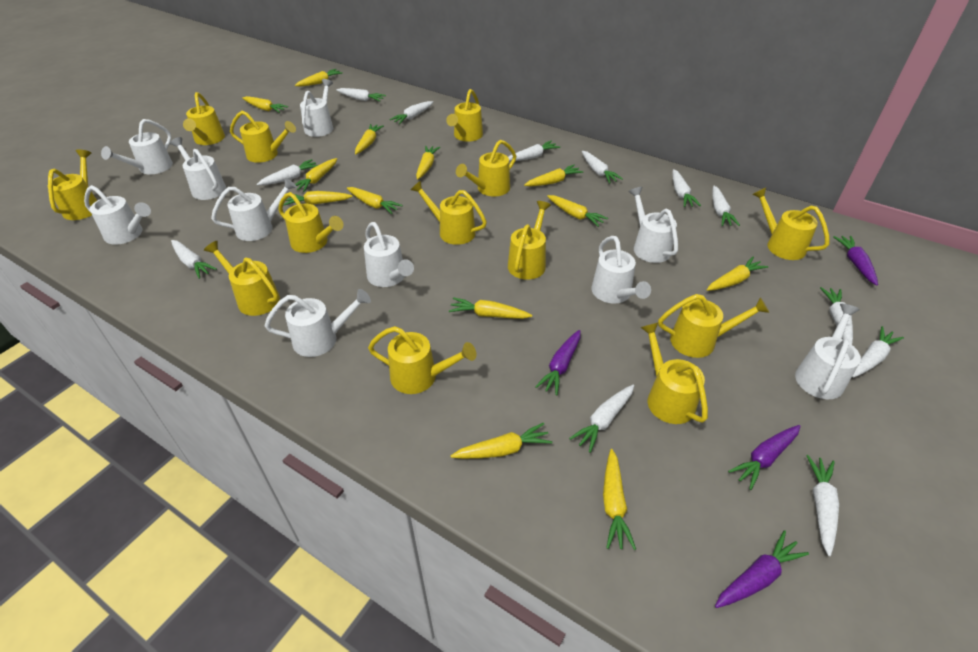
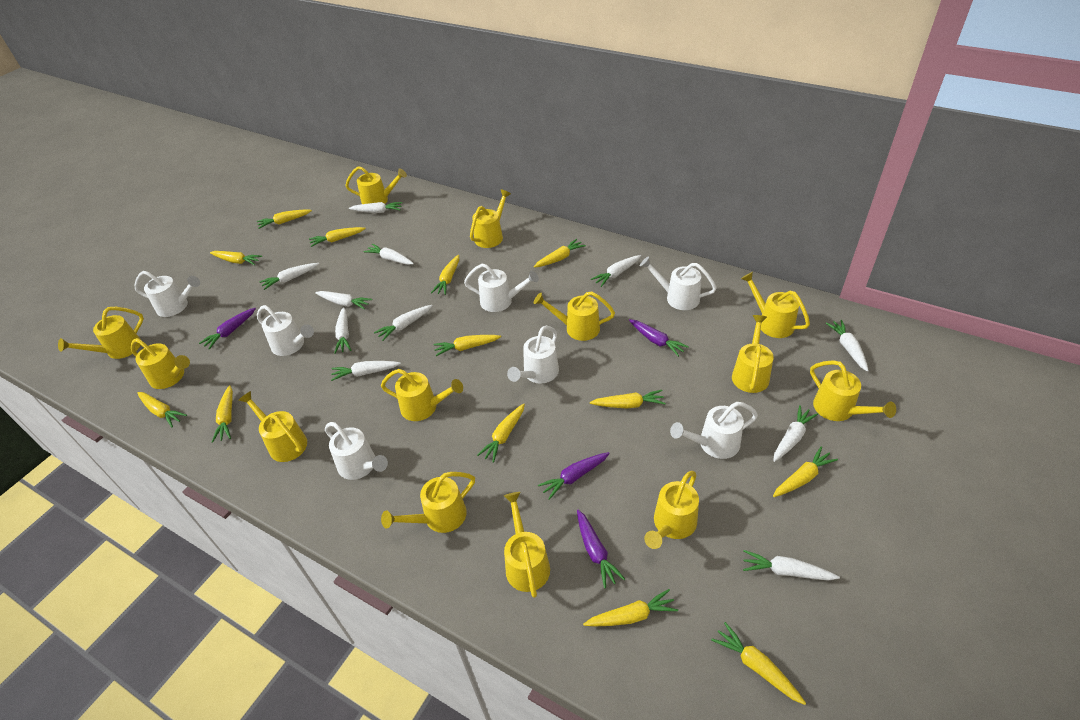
white carrot: [171,240,217,279] [256,159,318,185] [336,88,386,101] [389,101,433,124] [508,141,560,161] [569,385,634,453] [582,151,623,184] [672,169,701,207] [713,186,740,226] [806,455,839,556] [820,287,853,345] [852,326,904,378] = 12 -> [260,263,319,290] [315,291,372,310] [331,361,401,381] [334,307,351,354] [349,202,402,213] [363,244,414,265] [374,305,433,341] [591,255,641,287] [743,550,840,581] [773,405,818,462] [826,320,869,372] = 11
white watering can: [84,185,151,245] [101,119,173,175] [170,137,226,200] [211,178,297,241] [265,289,371,357] [300,79,333,137] [364,222,414,287] [591,236,651,304] [628,187,678,263] [795,304,861,399] = 10 -> [134,271,200,317] [257,305,314,356] [325,422,388,480] [464,263,539,312] [507,326,559,384] [640,256,717,310] [670,402,758,459] = 7

